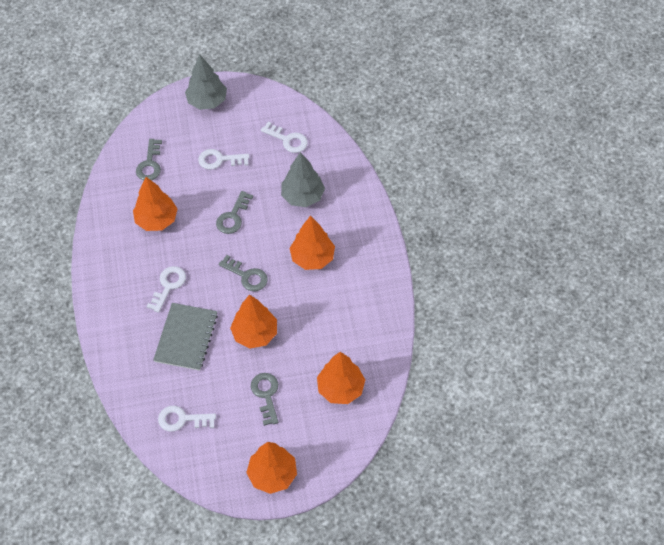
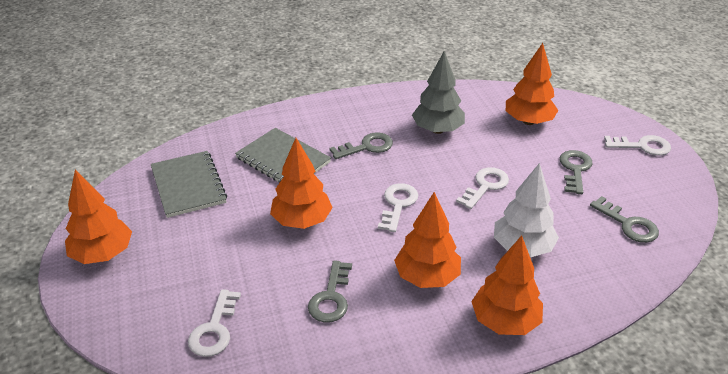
grey notebook: [153,303,218,371] = 1 -> [151,151,227,218] [235,128,331,183] = 2
grey tree: [185,55,227,110] [281,152,325,207] = 2 -> [412,51,465,134] = 1
white tree: none = 0 -> [494,163,559,257] = 1

